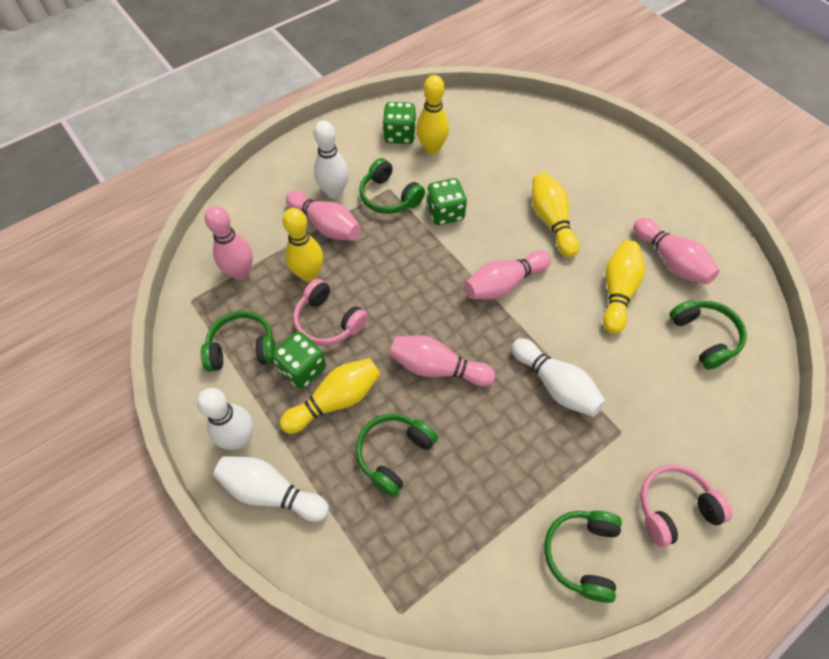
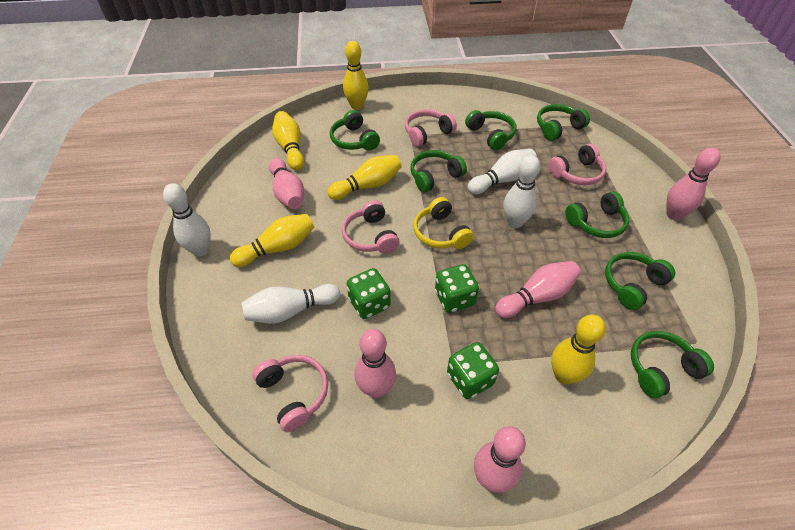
green headphones: [201,311,276,372] [356,414,438,497] [359,158,425,214] [544,511,622,603] [669,300,747,370] = 5 -> [330,110,380,151] [410,150,467,192] [465,110,517,150] [537,104,590,141] [565,191,629,238] [605,252,675,310] [631,331,714,398] = 7
pink headphones: [293,279,368,346] [640,465,733,547] = 2 -> [253,355,328,432] [342,200,400,254] [405,109,457,147] [548,144,606,185] = 4
yellow headphones: none = 0 -> [413,197,474,249] = 1

